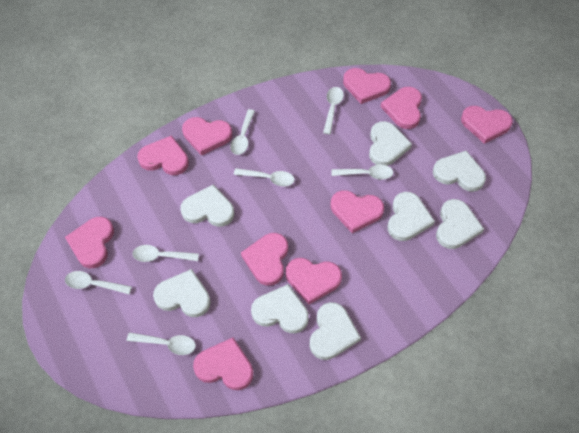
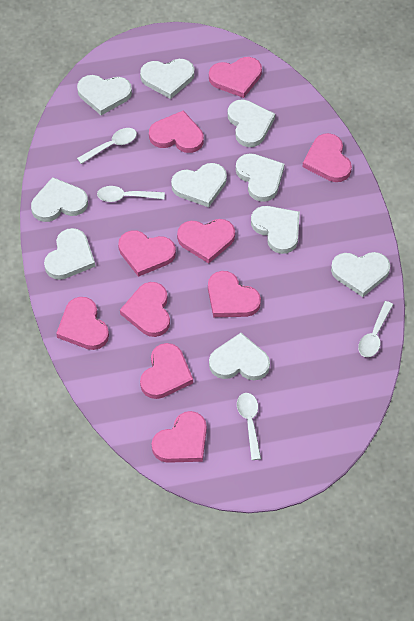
white heart: [153,269,211,317] [180,184,234,227] [251,284,309,333] [310,302,361,360] [369,121,412,166] [388,192,435,241] [433,151,486,192] [436,199,484,249] = 8 -> [31,177,88,222] [44,228,95,280] [77,75,132,115] [140,59,195,99] [171,163,227,207] [209,333,270,380] [228,99,275,147] [236,153,284,202] [251,206,300,254] [331,252,390,297] = 10
white spoon: [65,271,132,294] [127,332,196,355] [132,245,199,262] [230,109,255,155] [234,168,295,186] [323,87,344,134] [331,165,393,180] = 7 -> [77,128,137,164] [97,186,165,202] [237,393,261,460] [358,301,393,357] = 4

